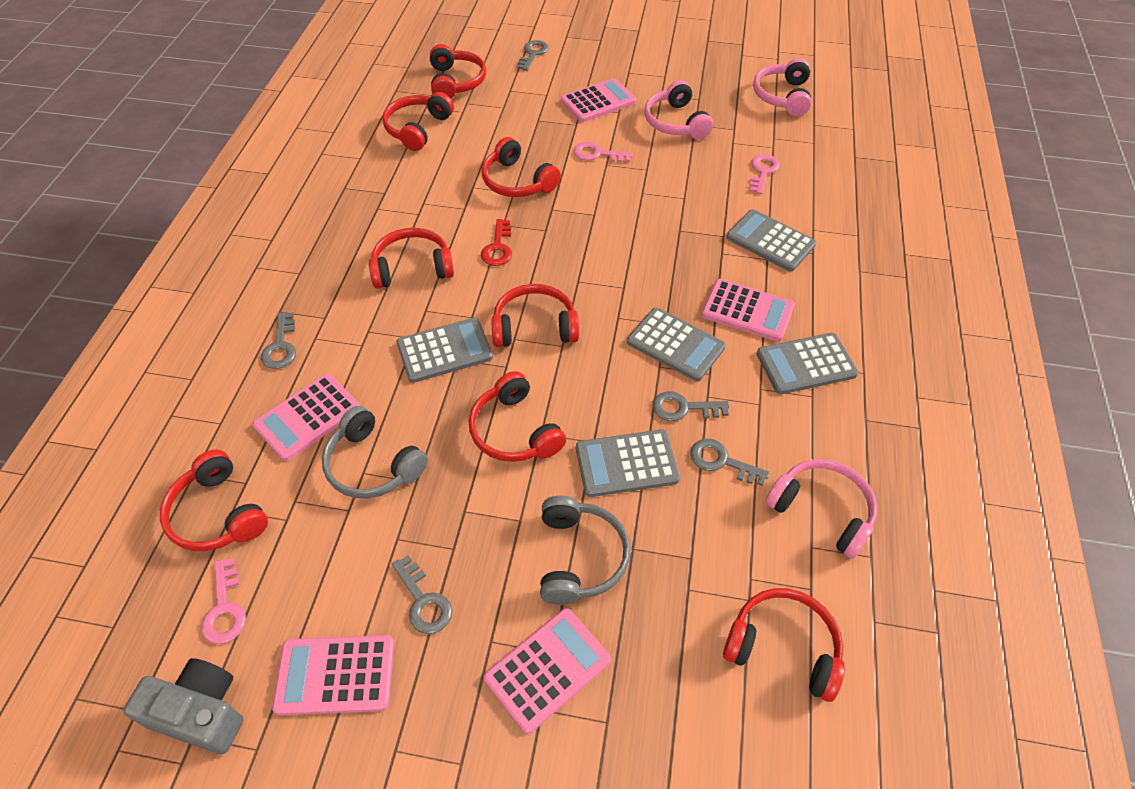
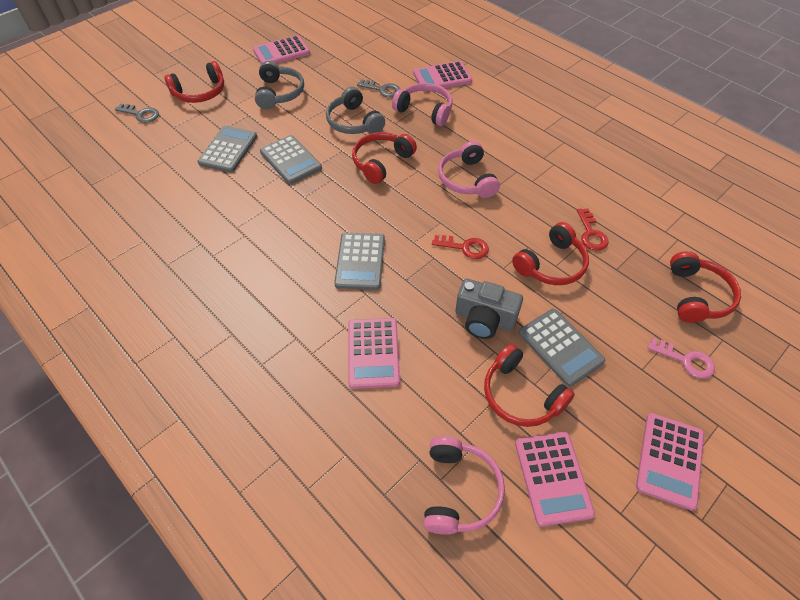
grey calculator: [397,317,493,383] [576,430,680,497] [627,308,726,381] [726,209,817,271] [757,333,858,394] = 5 -> [198,126,257,173] [260,135,322,184] [334,233,385,290] [519,309,605,387] = 4
grey key: [261,312,296,369] [392,555,452,634] [517,40,549,71] [653,391,729,421] [690,439,770,486] = 5 -> [115,104,159,123] [357,79,400,98] = 2
pink key: [201,558,246,644] [574,142,633,162] [749,154,780,194] = 3 -> [647,338,715,379] = 1
red headphones: [160,450,268,551] [369,228,454,289] [382,92,454,151] [430,44,486,99] [469,371,566,462] [482,137,561,197] [491,284,579,347] [723,588,845,702] = 8 -> [164,61,224,103] [352,132,417,184] [484,344,575,427] [512,222,589,285] [670,251,741,323] = 5
red key: [481,219,512,266] = 1 -> [432,235,489,259] [577,208,608,251] = 2

